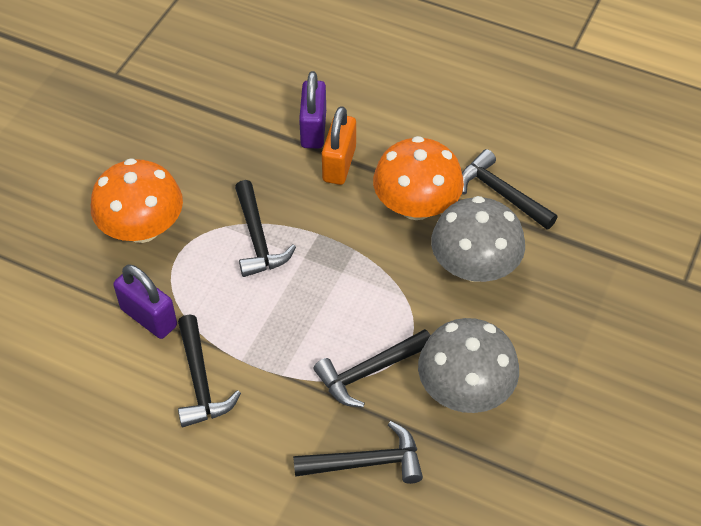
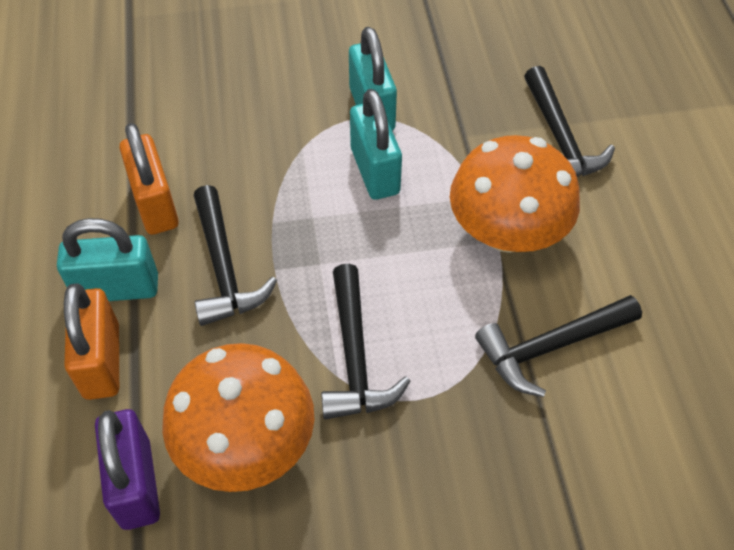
black hammer: [178,314,241,427] [235,180,296,277] [293,421,423,484] [314,329,431,408] [462,149,558,229] = 5 -> [194,185,277,326] [321,264,410,420] [475,295,642,397] [524,66,615,177] = 4
grey mushroom: [418,318,519,413] [431,196,525,282] = 2 -> none = 0
orange padlock: [322,106,356,185] = 1 -> [64,283,119,400] [119,123,179,235] = 2
purple padlock: [113,265,177,339] [299,71,326,149] = 2 -> [95,409,160,530] = 1
turquoise padlock: none = 0 -> [57,218,158,301] [349,27,397,131] [350,89,402,200] = 3

